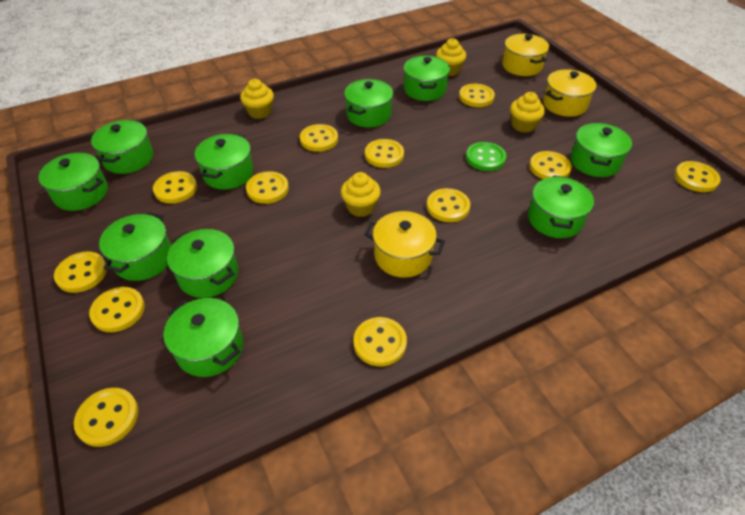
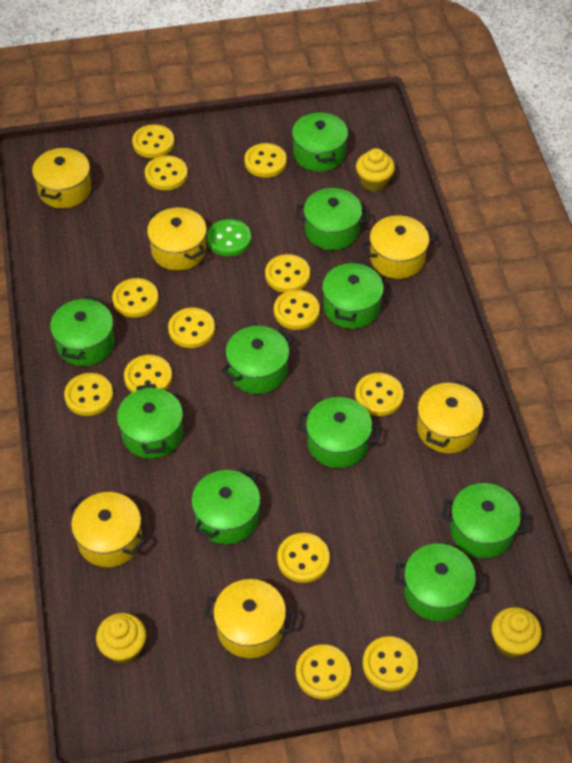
yellow button: [54,252,107,293] [74,388,138,447] [89,287,145,332] [153,171,197,204] [246,171,289,204] [300,124,338,152] [353,317,407,366] [365,139,404,168] [427,188,470,222] [459,84,495,107] [529,151,572,179] [674,161,721,192] = 12 -> [64,373,113,416] [112,278,159,318] [124,355,172,393] [132,124,174,158] [145,156,188,190] [168,308,215,348] [244,143,287,178] [265,254,310,293] [274,290,320,330] [277,533,330,583] [296,644,351,699] [355,373,404,416] [363,636,418,691] = 13
yellow cupcake: [240,79,274,119] [341,172,381,217] [436,38,466,76] [510,92,545,133] = 4 -> [96,613,146,664] [356,148,395,192] [491,607,542,658] = 3
yellow pot: [364,211,445,278] [502,34,549,76] [543,69,597,117] = 3 -> [32,146,91,208] [68,492,146,567] [147,208,207,271] [204,579,296,658] [362,215,437,279] [417,380,483,453] = 6

